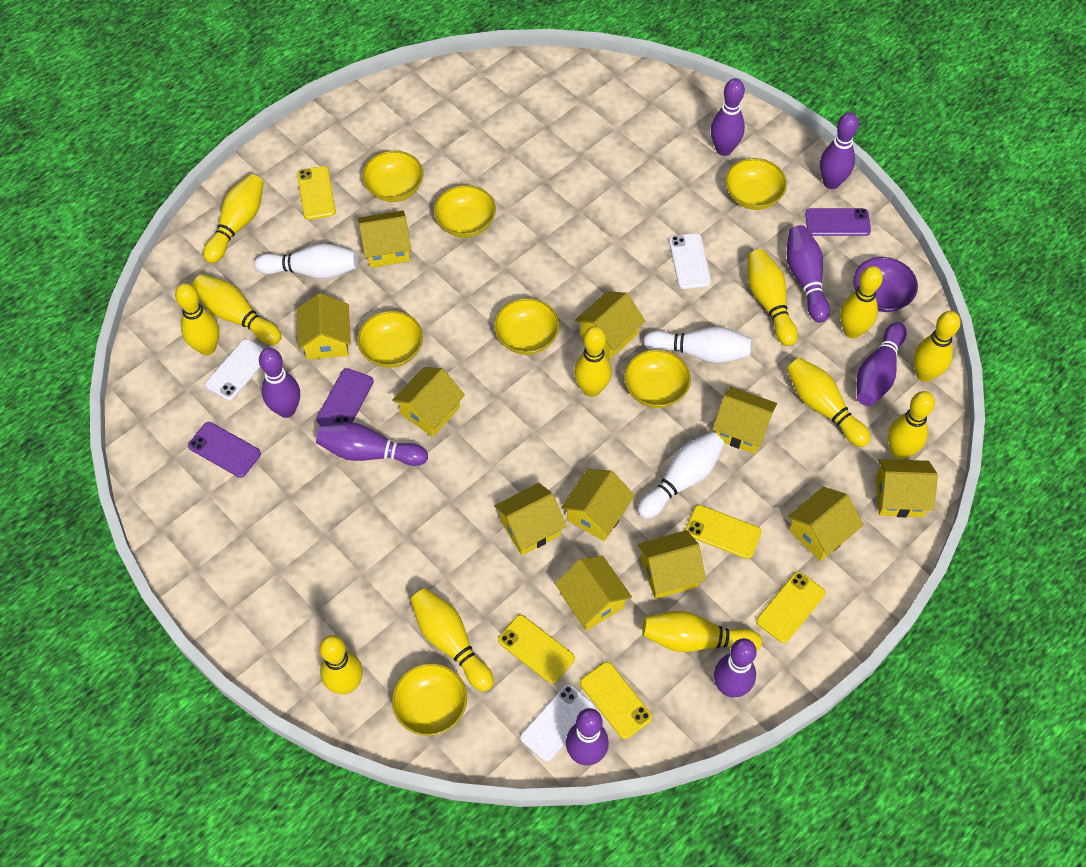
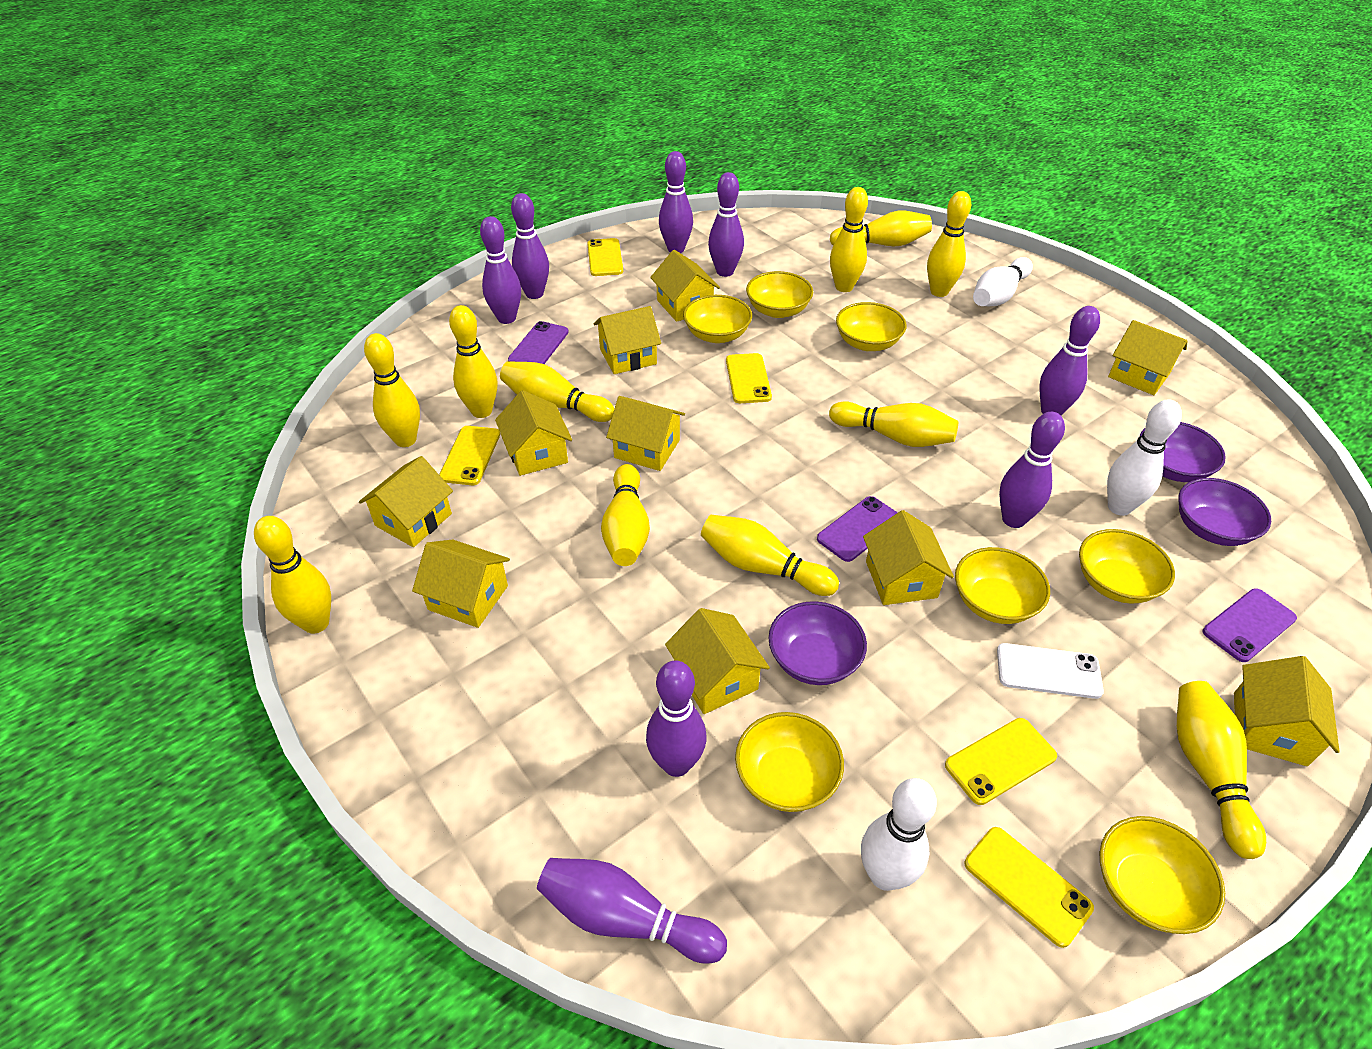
purple bowl: [853,257,918,312] = 1 -> [768,601,867,685] [1140,422,1226,482] [1178,478,1271,546] = 3
white phone: [205,339,265,401] [520,684,595,761] [669,233,711,289] = 3 -> [997,643,1104,699] = 1
yellow bowling pin: [175,283,219,355] [192,274,281,345] [203,174,264,263] [319,635,363,694] [411,588,494,691] [574,326,612,397] [642,611,762,652] [748,249,798,346] [787,357,871,447] [840,266,883,338] [888,391,935,459] [913,311,961,382] = 12 -> [254,516,331,634] [364,333,420,447] [449,305,497,418] [500,361,614,422] [601,464,650,566] [701,515,839,596] [829,401,958,447] [830,187,868,292] [830,211,932,246] [927,191,971,297] [1177,681,1266,859] = 11
yellow house: [297,293,351,360] [358,210,412,268] [392,367,465,437] [494,483,567,555] [555,556,632,631] [561,469,635,541] [575,291,645,359] [638,530,706,599] [712,387,777,454] [787,487,864,561] [876,459,938,517] = 11 -> [359,456,453,547] [412,539,510,628] [495,390,572,476] [594,306,661,374] [606,396,685,471] [650,250,720,322] [665,608,770,714] [863,510,954,605] [1108,320,1188,395] [1234,656,1340,766] = 10

